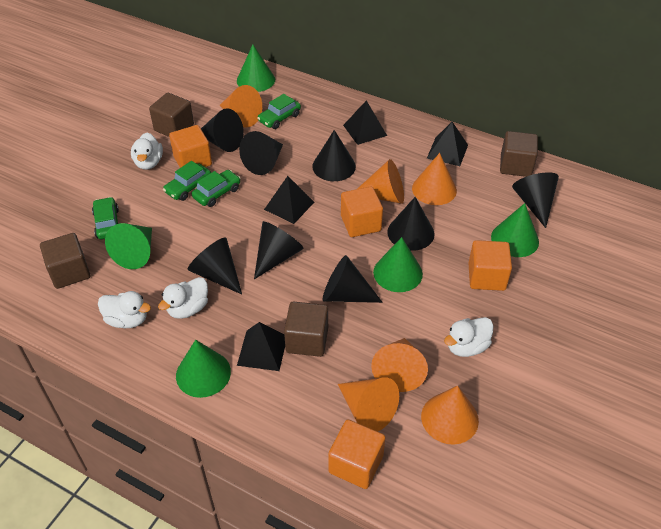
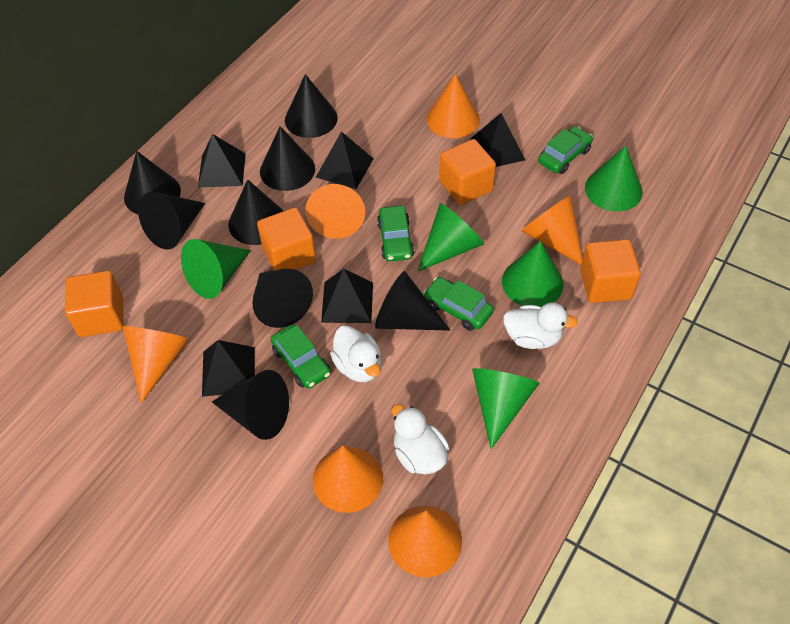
black pyramid: [237,322,285,371] [264,176,314,224] [343,100,387,145] [427,122,468,166] = 4 -> [198,134,246,187] [202,340,255,397] [316,131,374,189] [321,269,373,323] [470,113,525,167] = 5
brown cube: [40,233,90,289] [149,93,194,137] [284,302,328,357] [500,131,538,177] = 4 -> none = 0
white duck: [98,291,151,328] [131,133,163,170] [158,277,208,319] [444,317,493,357] = 4 -> [330,325,381,382] [392,404,449,474] [503,303,578,349] = 3

